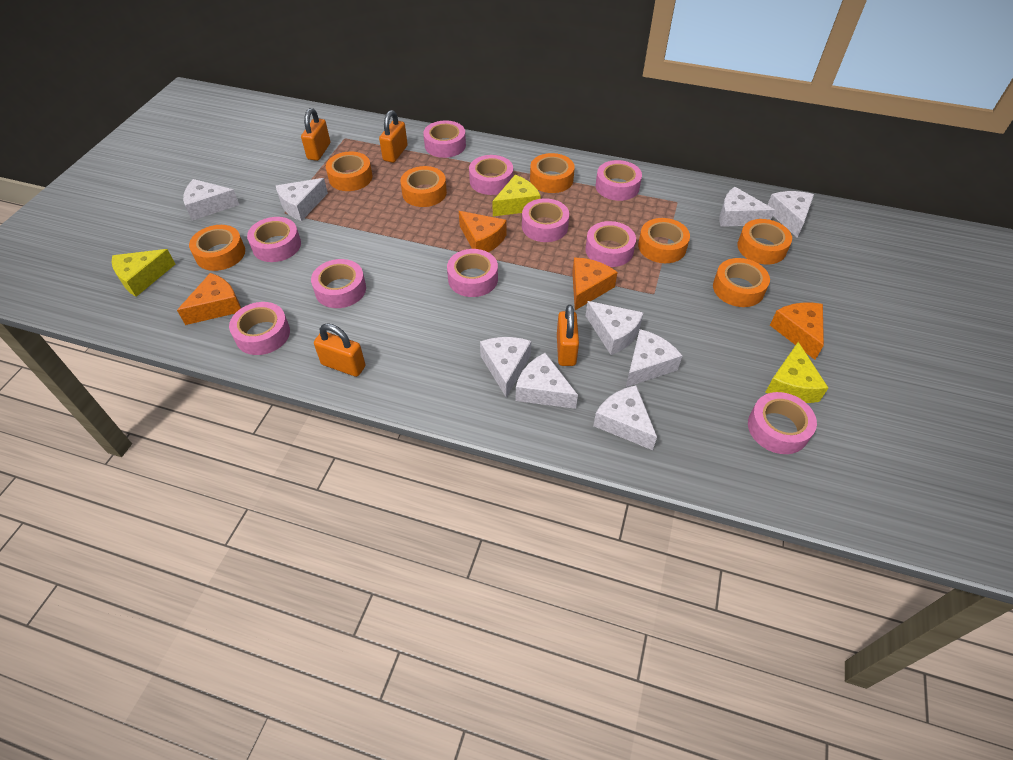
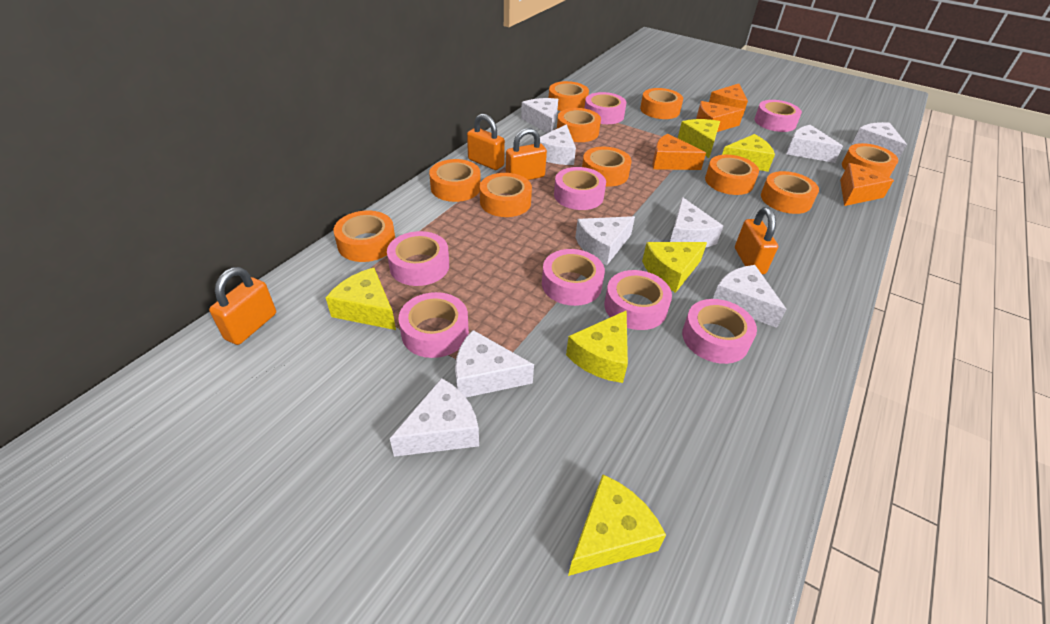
orange tape: [189,225,245,271] [326,151,372,191] [400,166,447,207] [530,153,575,193] [638,218,690,263] [713,258,770,307] [737,219,792,264] = 7 -> [334,211,395,262] [429,159,481,202] [480,173,532,217] [549,81,589,111] [557,108,601,142] [582,147,632,186] [640,88,683,119] [705,155,759,195] [761,171,819,214] [842,143,898,177] = 10
pink tape: [229,302,290,355] [247,217,301,262] [311,259,366,308] [423,121,466,158] [447,249,498,297] [469,155,513,195] [522,198,569,242] [585,221,636,267] [596,160,642,201] [748,392,817,454] = 10 -> [387,231,449,286] [398,292,469,358] [542,249,605,306] [554,167,606,210] [584,92,627,124] [604,270,672,330] [682,299,757,364] [755,100,802,132] = 8
yellow cheese: [112,249,175,297] [492,175,541,216] [765,342,828,403] = 3 -> [326,268,396,330] [566,310,628,383] [568,474,666,576] [642,242,707,293] [678,119,720,158] [722,134,775,172] = 6

